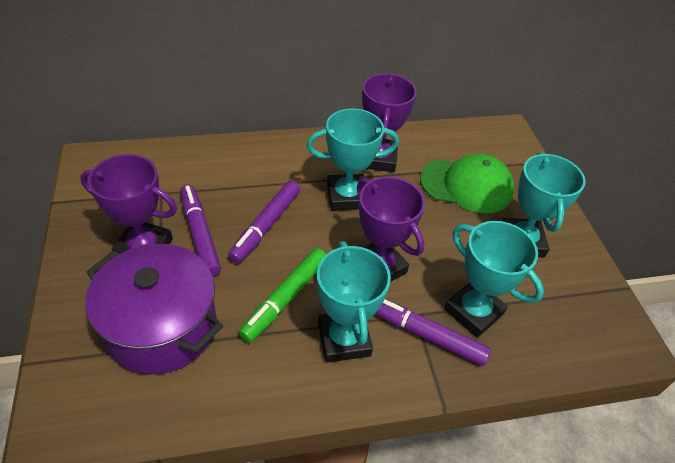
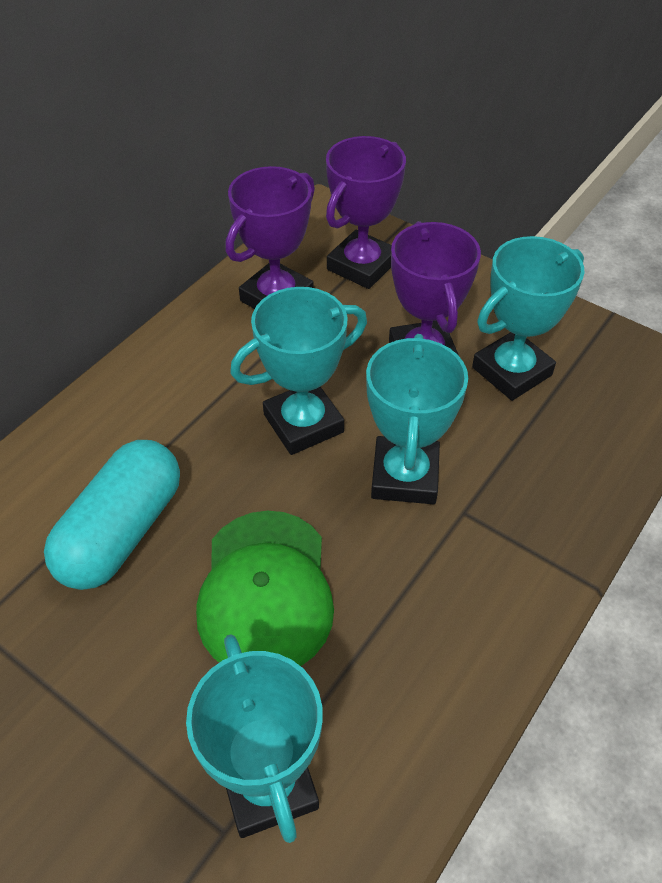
green marker: [239,248,326,343] = 1 -> none = 0
purple marker: [180,185,221,277] [228,180,300,263] [375,299,491,366] = 3 -> none = 0
purple pot: [85,244,223,374] = 1 -> none = 0
turquoise capsule: none = 0 -> [44,440,180,590] = 1

